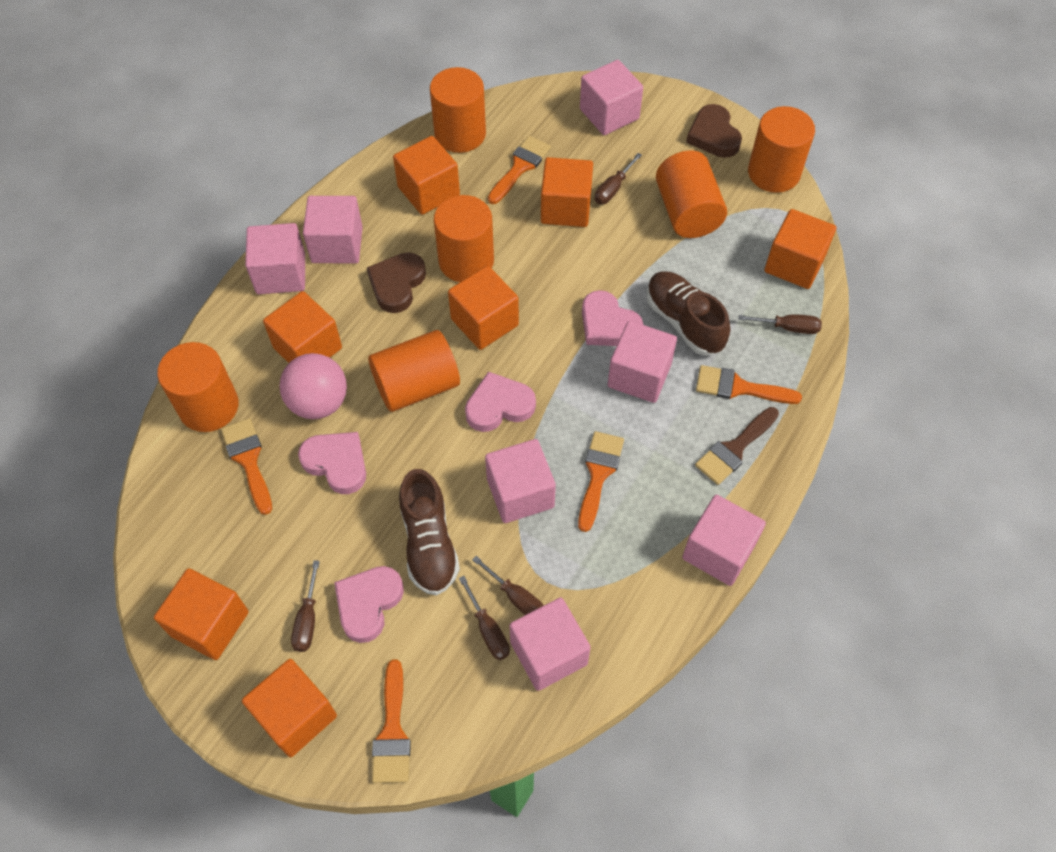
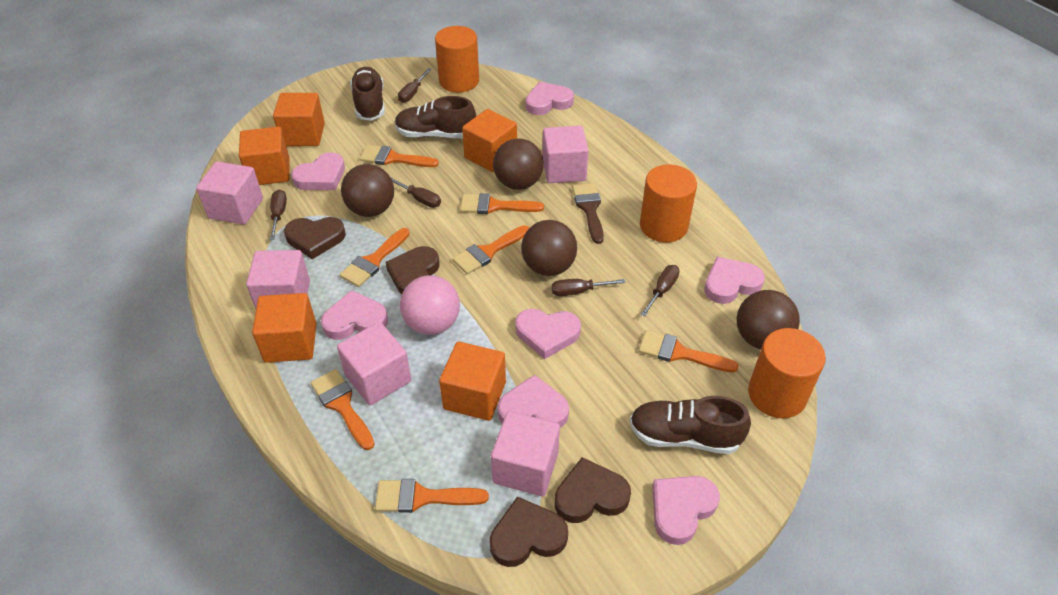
brown ball: none = 0 -> [341,164,394,217] [493,138,544,190] [521,220,577,276] [737,290,800,349] = 4
brown heart: [367,252,426,313] [686,104,742,158] = 2 -> [284,217,346,259] [386,246,440,295] [490,496,568,567] [555,457,631,523] = 4
brown shoe: [399,469,460,596] [646,271,730,356] = 2 -> [350,67,385,121] [395,96,476,138] [630,396,751,454] = 3
orange brush: [221,418,272,515] [372,659,411,783] [488,136,551,204] [578,431,624,532] [696,365,802,404] = 5 -> [310,369,375,450] [339,228,410,287] [360,145,439,167] [375,479,489,513] [452,225,529,274] [460,193,544,214] [639,330,739,372] = 7
orange cube: [154,568,249,660] [242,659,337,757] [263,291,342,363] [393,136,460,215] [448,266,519,350] [541,157,593,227] [764,209,836,289] = 7 -> [239,127,290,185] [252,293,317,363] [273,93,325,146] [439,342,506,421] [462,109,517,172] = 5
orange cylinder: [157,342,239,432] [368,330,460,412] [430,67,486,153] [434,195,494,282] [656,151,727,238] [748,106,815,193] = 6 -> [435,26,479,92] [640,164,697,243] [748,328,826,418] = 3
pink cube: [245,223,305,294] [303,196,363,263] [485,439,556,523] [509,597,591,691] [580,60,643,135] [608,321,677,403] [682,495,766,586] = 7 -> [196,161,263,225] [246,250,310,309] [337,322,411,405] [491,411,560,496] [543,126,588,183] = 5
pink heart: [298,432,366,494] [334,566,404,643] [465,372,536,432] [582,290,643,346] = 4 -> [291,152,345,190] [321,290,388,340] [498,375,569,428] [515,309,581,359] [526,82,574,115] [652,476,720,545] [704,257,765,304] = 7

